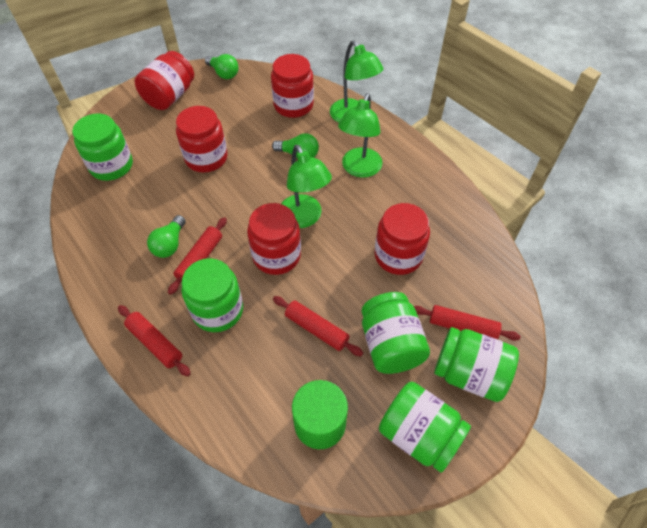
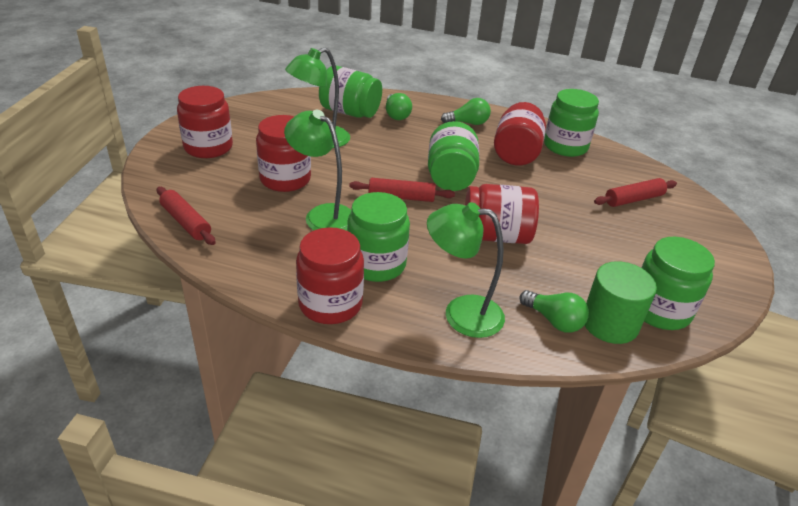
red rolling pin: [118,305,191,376] [168,217,227,295] [273,296,363,356] [414,305,521,341] = 4 -> [157,187,216,245] [349,178,455,202] [594,178,677,207] = 3

